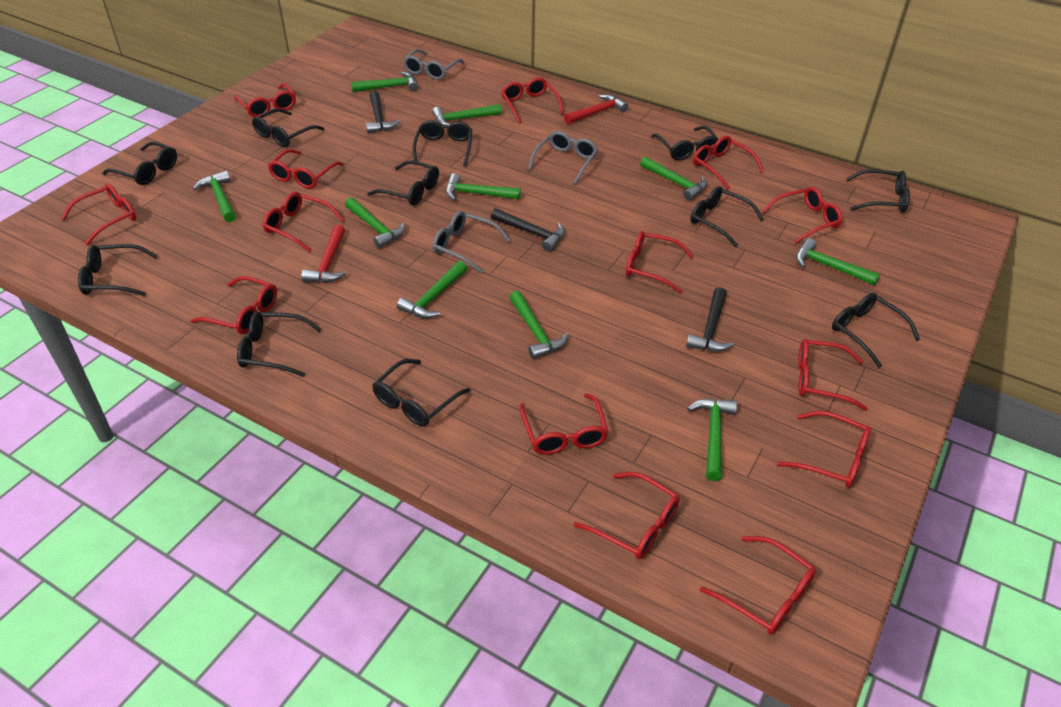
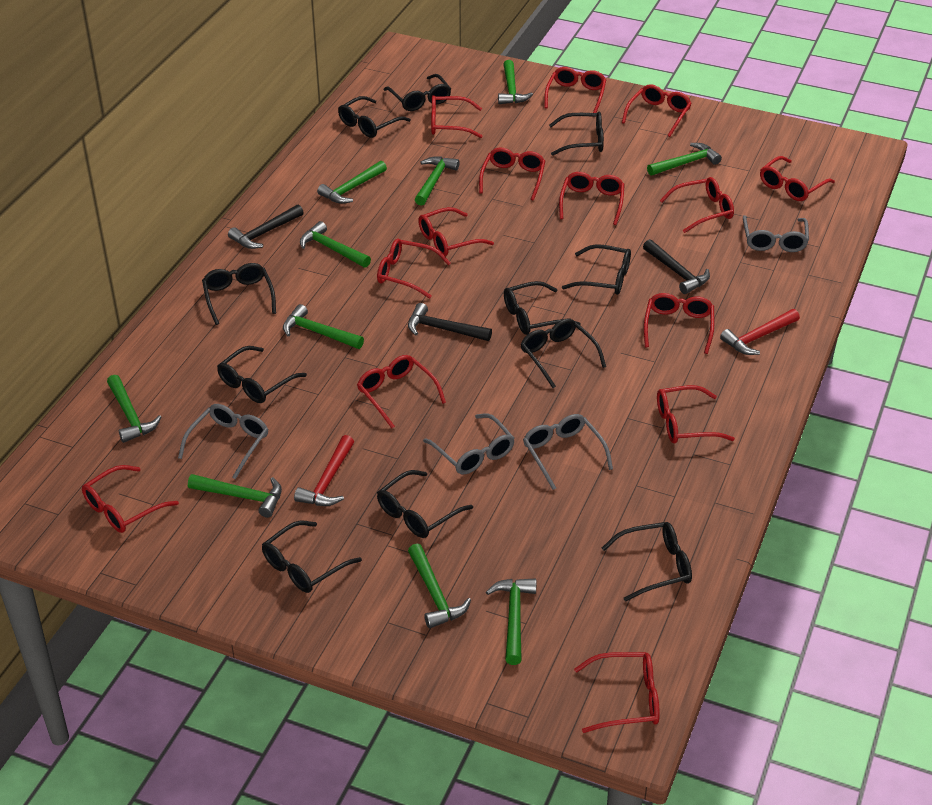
grey glasses: [403,49,465,80] [433,211,510,273] [528,131,598,184] = 3 -> [178,404,268,479] [423,413,515,475] [523,414,613,490] [743,215,809,252] = 4

